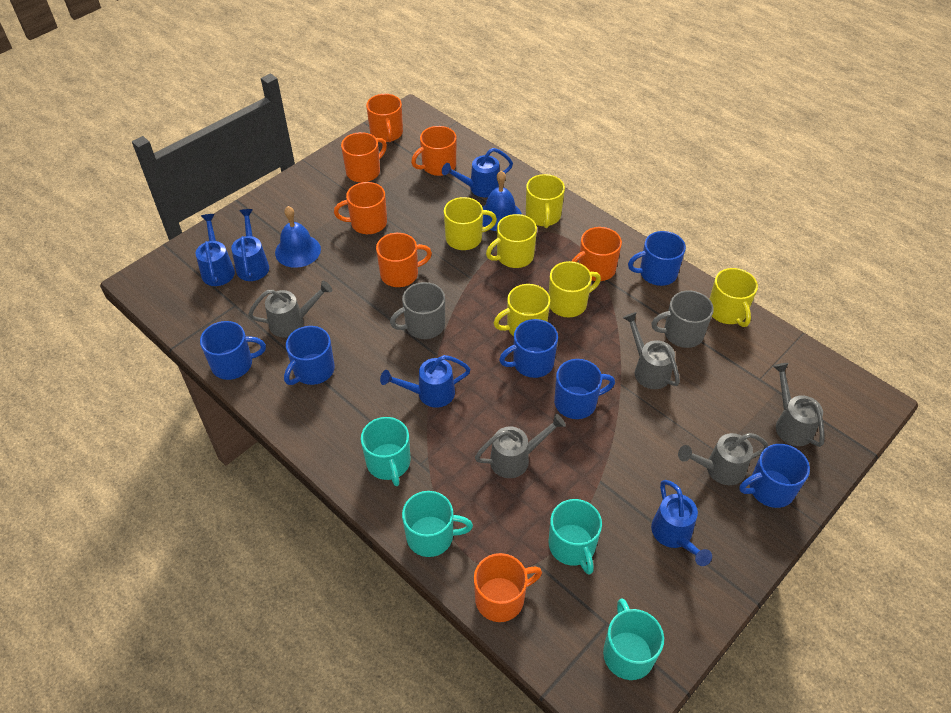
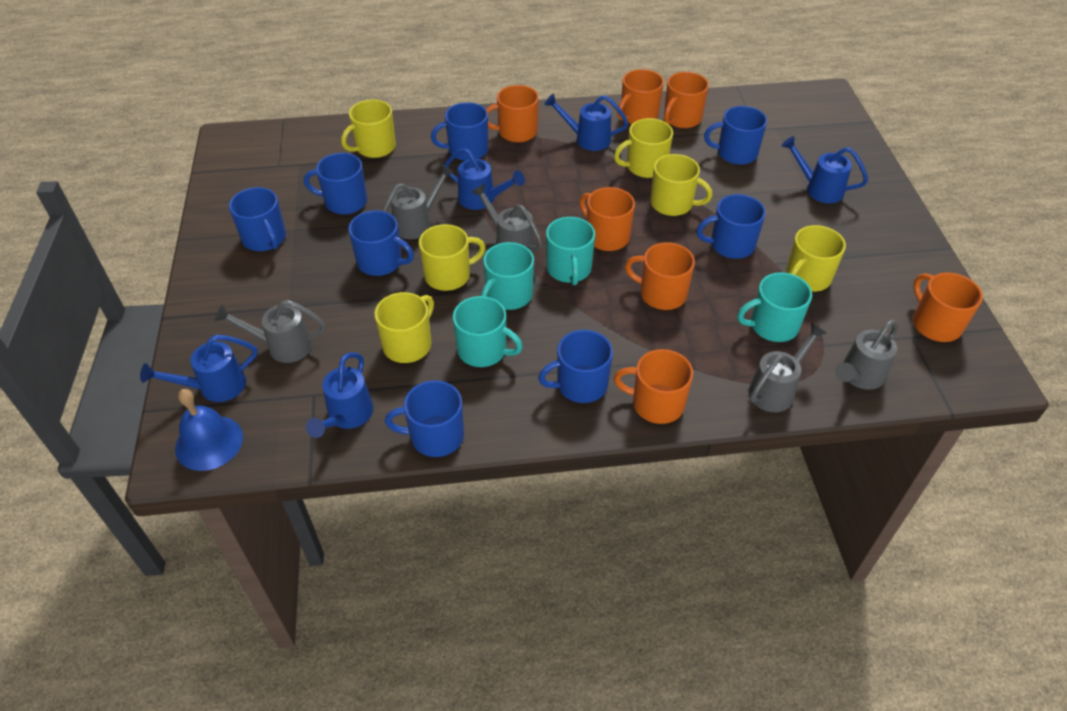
blue bell: [275,206,321,268] [483,171,522,231] = 2 -> [175,389,243,471] = 1
blue mug: [200,321,266,380] [284,326,335,385] [499,319,558,378] [554,359,615,419] [628,231,686,286] [739,444,810,508] = 6 -> [229,187,286,251] [304,153,367,214] [348,210,414,276] [385,380,464,457] [431,102,488,161] [538,330,613,403] [696,194,766,259] [704,106,767,165] = 8
grey mug: [390,282,445,339] [651,290,714,348] = 2 -> none = 0

